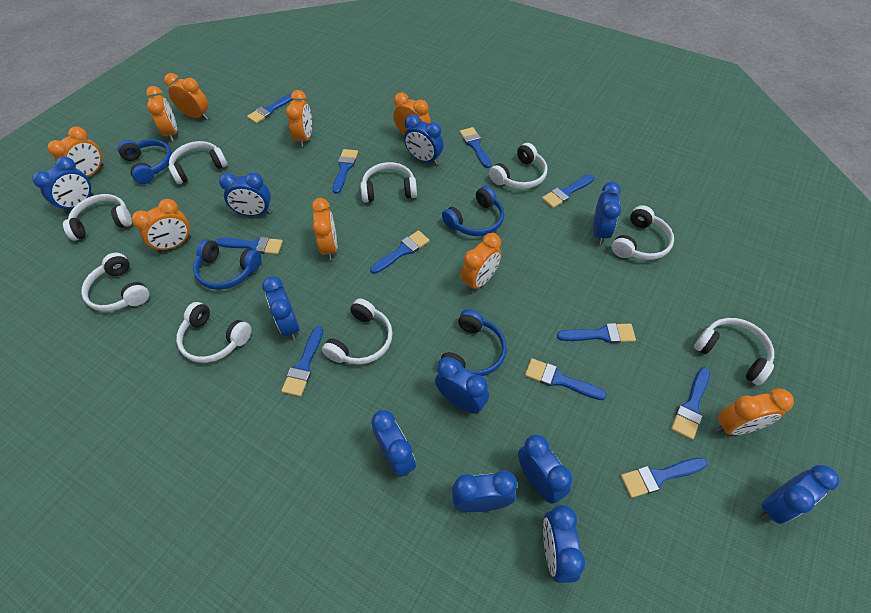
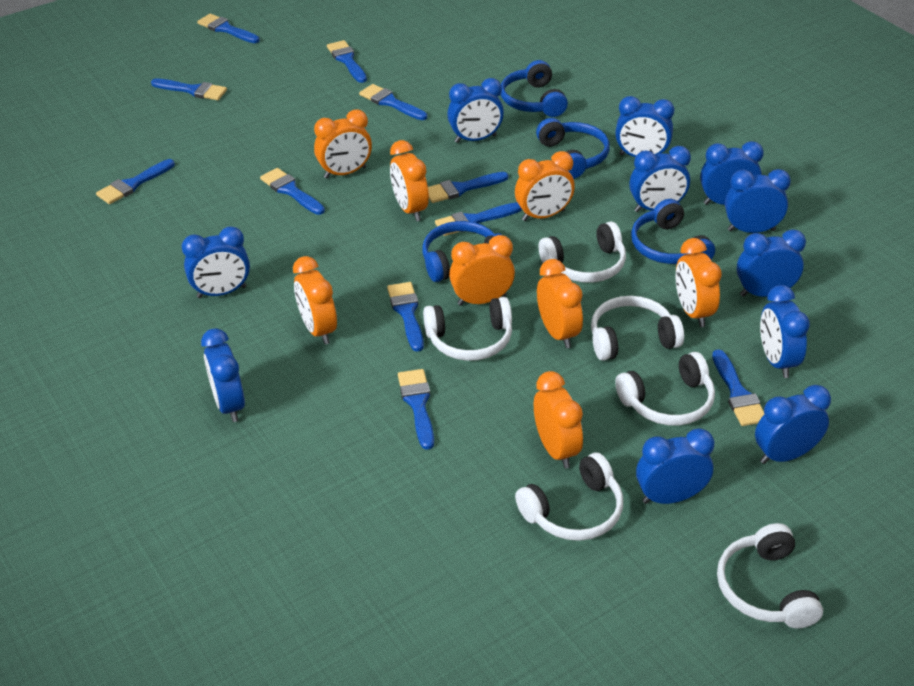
orange clock: [47,126,104,177] [132,199,191,253] [146,86,177,142] [164,73,208,120] [286,90,312,147] [311,198,337,260] [393,92,431,135] [461,233,501,292] [716,388,794,435] = 9 -> [293,256,337,344] [314,110,372,179] [390,140,429,221] [449,235,515,306] [515,151,575,221] [534,371,583,468] [537,259,583,348] [675,238,722,327] = 8
white headphones: [63,194,132,241] [81,253,149,311] [168,141,227,184] [176,302,251,363] [322,298,393,365] [360,162,417,203] [489,143,547,189] [612,205,674,260] [694,318,774,385] = 9 -> [423,297,512,361] [515,453,623,541] [539,222,626,283] [591,296,684,361] [615,352,715,425] [717,523,823,629] = 6

